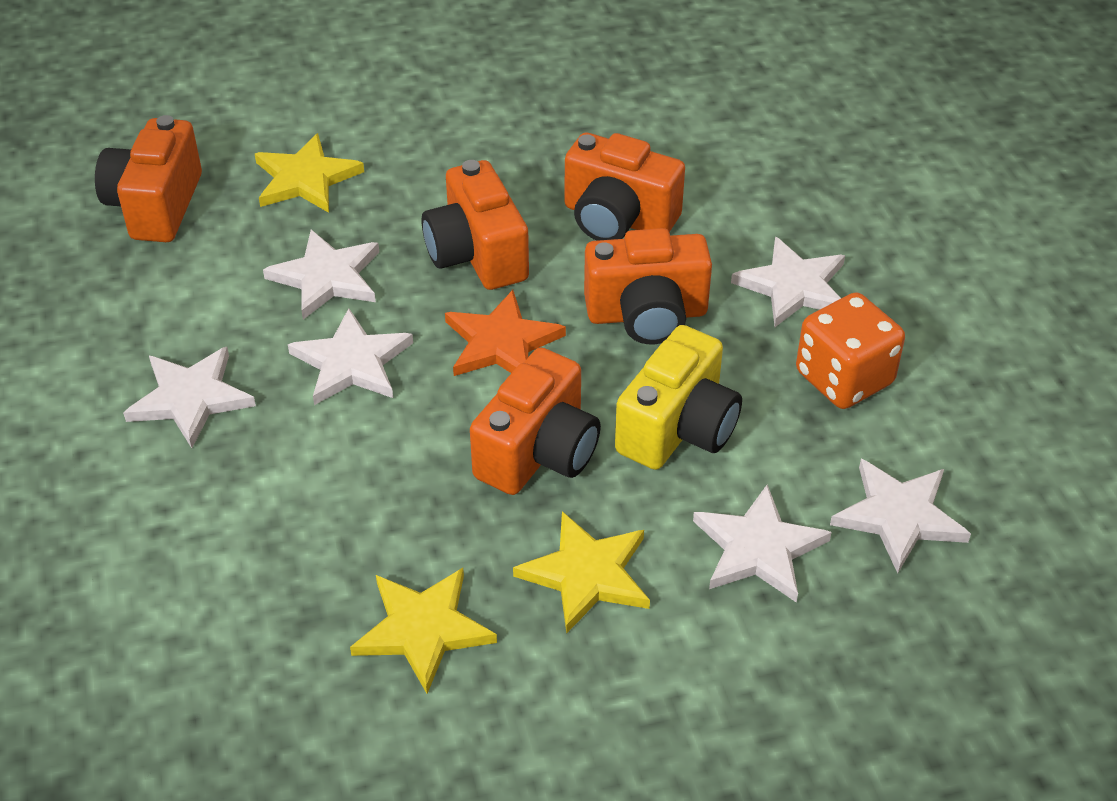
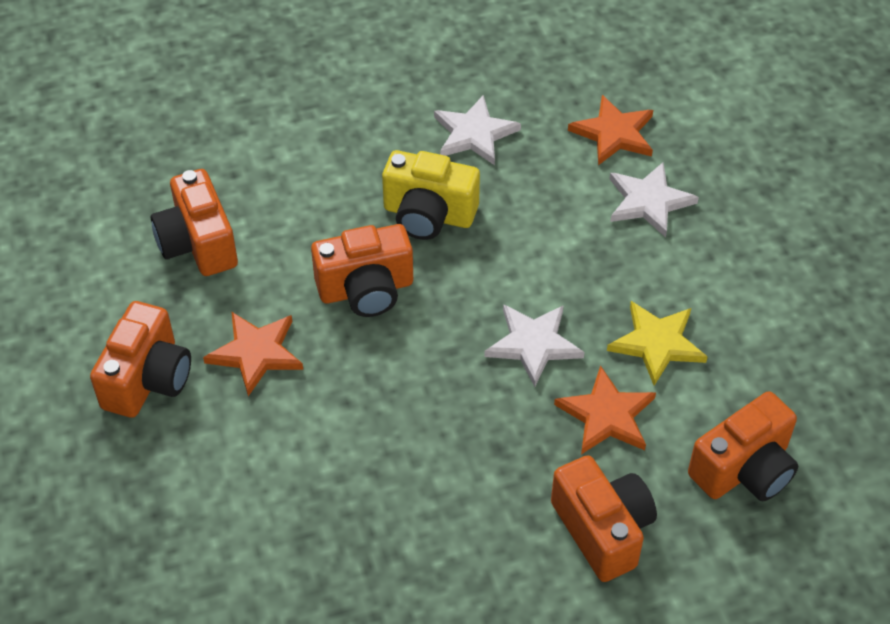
orange dice: [796,292,905,409] = 1 -> none = 0
orange star: [445,290,566,376] = 1 -> [203,312,303,396] [554,365,656,454] [568,95,653,165] = 3
white star: [123,347,256,448] [263,230,379,319] [288,308,413,405] [693,485,832,603] [731,236,845,327] [830,459,971,573] = 6 -> [434,95,521,165] [484,304,585,387] [609,162,699,238] = 3
yellow star: [255,133,364,213] [350,568,497,694] [513,511,650,634] = 3 -> [607,301,708,386] = 1

